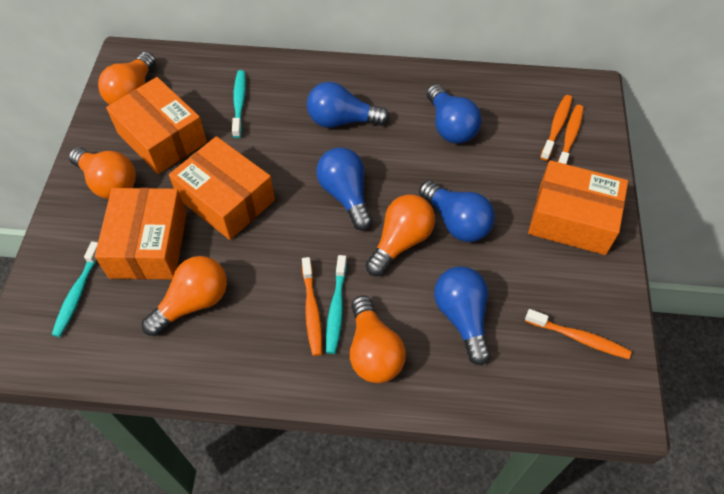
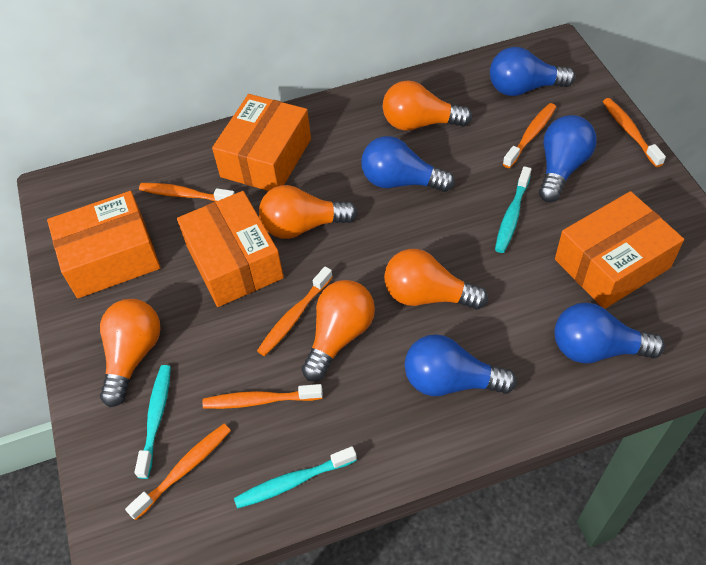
orange toothbrush: [302,257,322,356] [525,309,632,359] [540,95,572,161] [557,105,584,164] = 4 -> [125,424,231,520] [139,183,235,202] [203,384,323,409] [257,266,333,356] [503,103,556,168] [603,98,666,167] = 6

